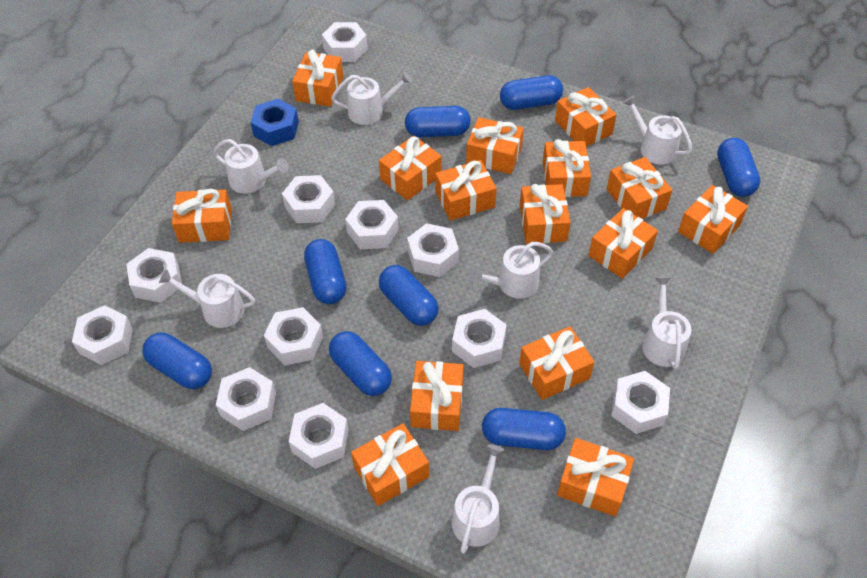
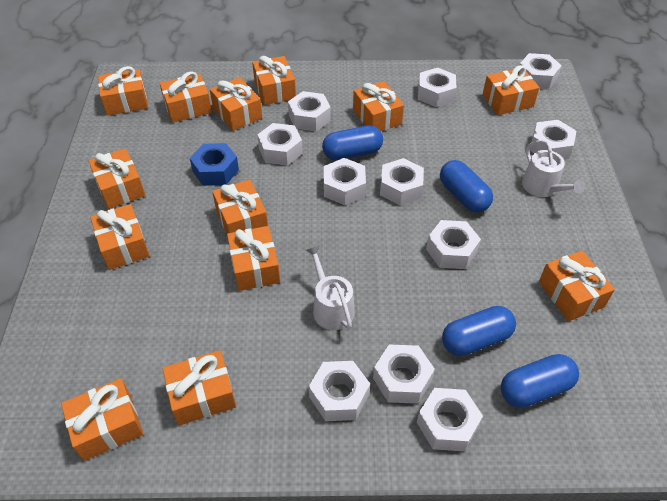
blue capsule: [142,333,212,389] [304,239,346,304] [329,331,392,396] [379,265,439,326] [405,106,471,137] [482,408,566,450] [500,75,563,110] [717,138,760,197] = 8 -> [322,125,383,160] [440,160,493,212] [442,306,516,356] [501,354,579,408] = 4
orange gift: [172,189,232,243] [292,50,343,107] [351,423,429,506] [379,136,442,200] [410,361,464,431] [435,160,497,221] [466,117,524,174] [519,326,594,400] [520,184,571,244] [543,139,591,197] [555,87,617,147] [557,438,634,517] [588,208,658,279] [607,157,672,219] [678,185,748,254] = 15 -> [61,378,143,461] [88,148,145,209] [90,204,150,270] [98,66,148,116] [160,71,212,123] [163,350,236,426] [210,77,262,131] [212,180,268,234] [227,226,280,291] [252,56,296,105] [353,81,404,131] [482,65,540,115] [539,251,615,321] = 13
white watering can: [159,270,255,328] [213,139,288,194] [331,72,412,125] [452,444,504,554] [470,242,553,299] [623,95,693,164] [642,277,691,369] = 7 -> [305,245,355,330] [522,140,585,197] = 2

